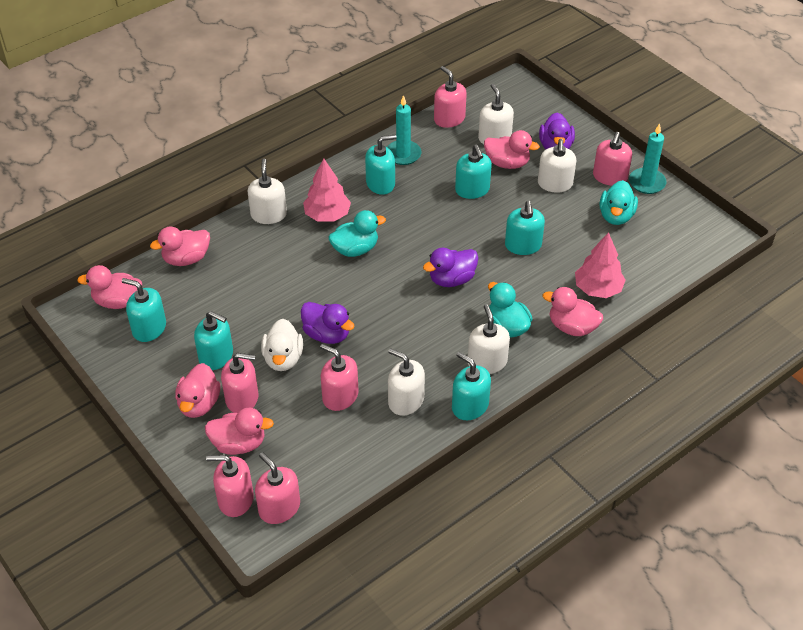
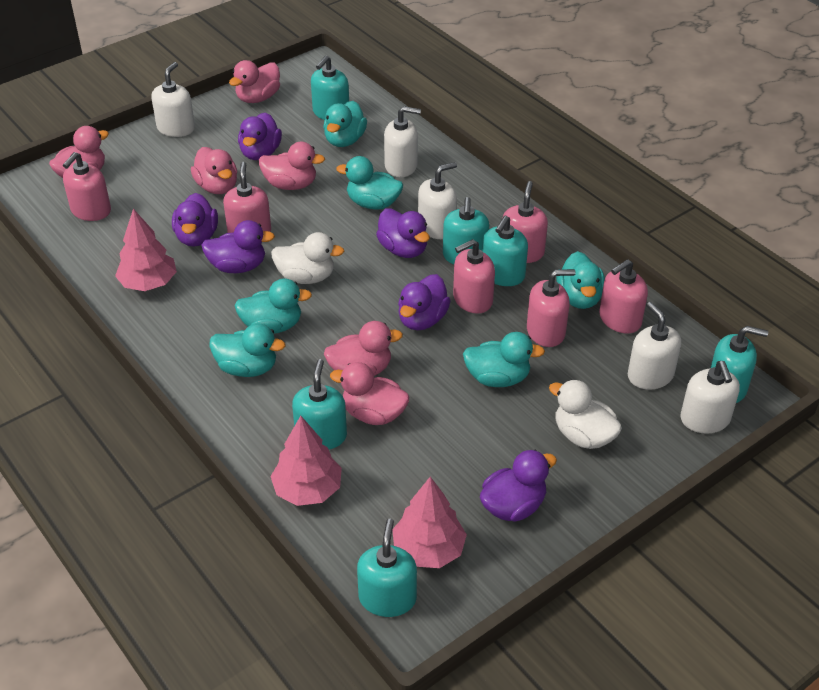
pink tree: [303,159,351,222] [575,232,626,298] = 2 -> [115,209,177,291] [270,416,342,506] [392,477,467,568] = 3
purple duck: [301,302,355,344] [423,248,478,287] [539,112,575,149] = 3 -> [172,193,218,247] [201,220,275,273] [238,112,282,160] [376,208,430,258] [398,274,451,330] [480,450,557,522] = 6
turquoise candle: [387,95,422,165] [629,123,667,194] = 2 -> none = 0
turquoise duck: [329,210,386,257] [488,282,532,338] [599,180,638,225] = 3 -> [209,324,285,377] [234,278,312,334] [323,101,367,147] [336,156,403,210] [463,332,545,387] [556,251,605,309] = 6
white duck: [261,319,303,371] = 1 -> [271,232,345,284] [549,380,622,449] = 2

